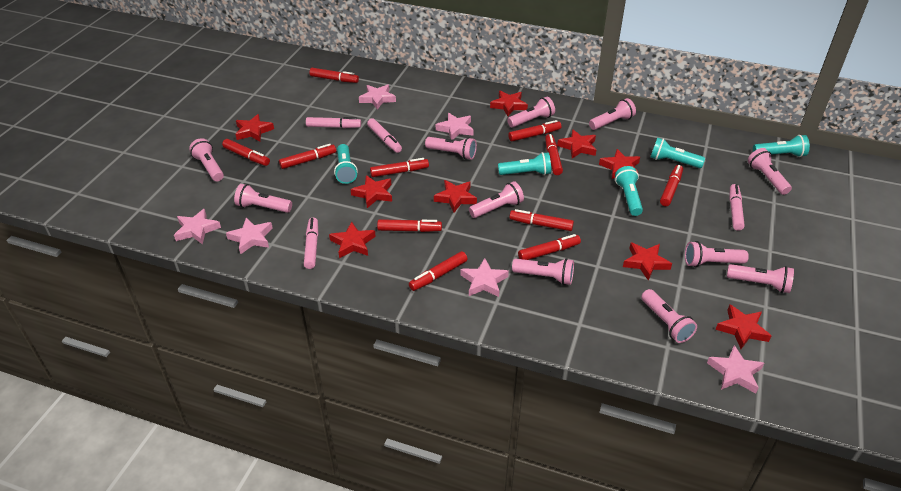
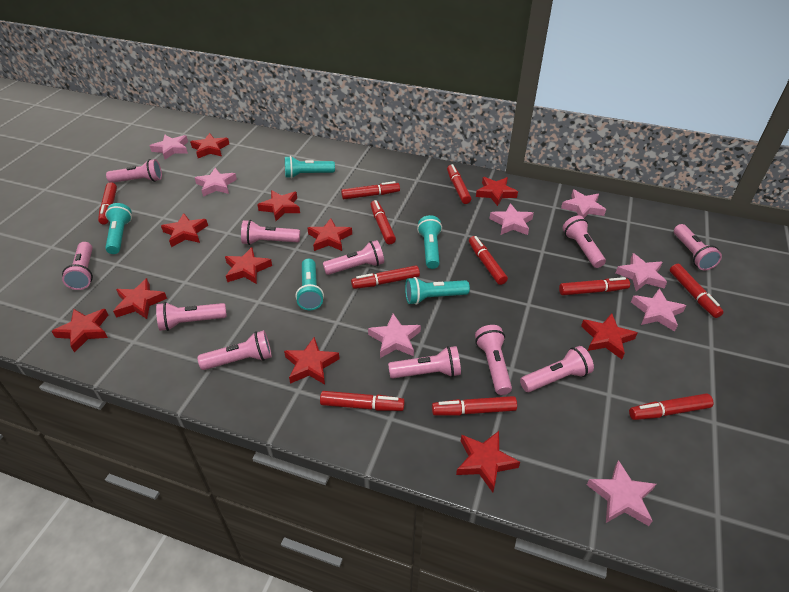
pink marker: [304,218,318,269] [306,117,361,128] [367,118,402,153] [729,184,745,231] = 4 -> none = 0
pink star: [174,209,221,245] [226,218,273,255] [359,84,396,110] [436,113,474,140] [460,258,509,297] [707,345,764,394] = 6 -> [150,135,188,160] [195,168,237,197] [368,314,421,358] [489,203,534,235] [561,190,606,218] [587,460,656,526] [616,253,667,291] [631,288,687,332] = 8
red star: [235,114,274,141] [329,222,376,258] [351,175,392,208] [434,180,477,212] [490,91,528,116] [557,129,596,158] [599,149,640,179] [623,242,672,281] [715,305,771,349] = 9 -> [51,309,108,353] [113,278,167,319] [161,213,208,247] [190,133,229,158] [225,247,272,284] [257,190,300,221] [284,337,340,384] [307,218,352,251] [456,431,520,492] [476,177,518,206] [581,313,637,359] = 11

